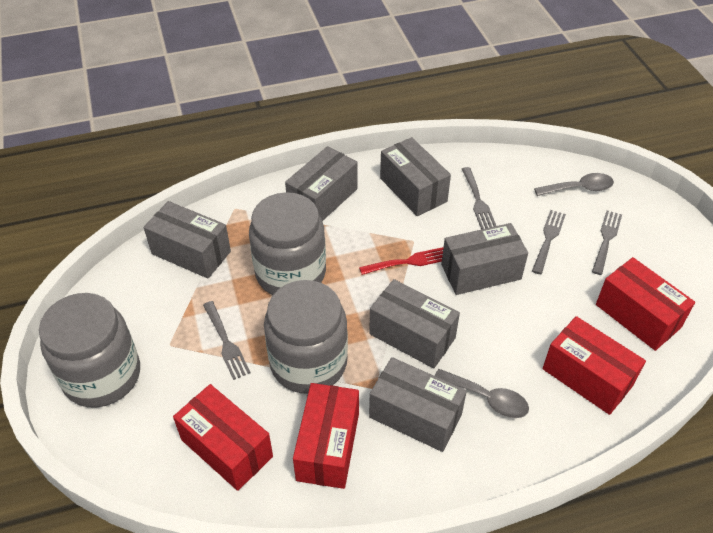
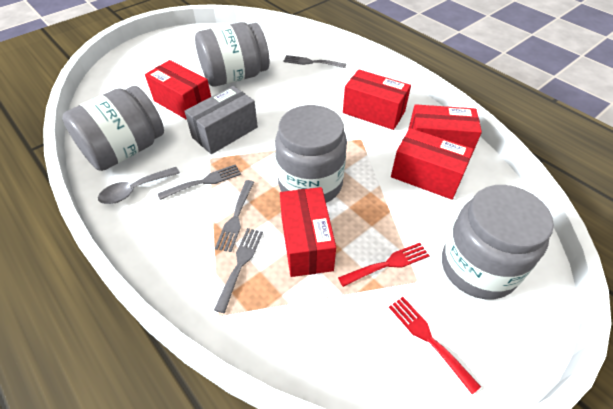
grey box: [144,201,231,278] [285,146,358,221] [369,279,460,369] [369,357,467,452] [380,137,451,216] [441,223,528,295] = 6 -> [185,86,258,154] = 1
grey jar: [39,293,140,408] [249,192,326,295] [264,280,348,394] = 3 -> [62,86,164,171] [195,22,270,87] [275,105,347,203] [442,185,554,299] = 4
grey spoon: [435,369,529,418] [534,173,614,196] = 2 -> [98,167,180,204] = 1
red box: [173,384,273,491] [293,383,359,489] [542,316,646,415] [596,257,695,351] = 4 -> [145,60,211,120] [280,187,336,277] [343,69,411,130] [391,128,474,200] [408,104,482,158] = 5
red fork: [359,247,444,275] = 1 -> [338,243,429,287] [389,297,481,394] = 2

